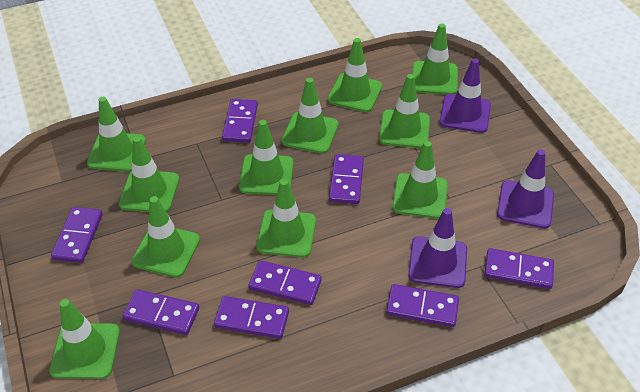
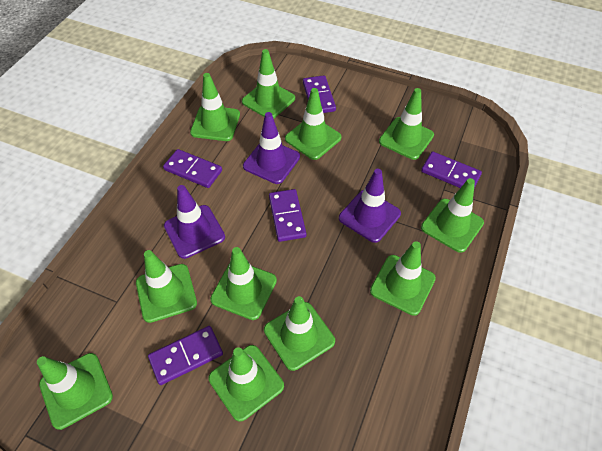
purple domino: [51,207,103,263] [122,289,199,335] [214,296,289,339] [222,99,258,143] [248,260,322,305] [329,154,364,204] [386,284,459,327] [484,248,554,289] = 8 -> [148,326,223,385] [163,149,222,188] [269,189,307,242] [303,75,336,113] [421,151,482,188] = 5

